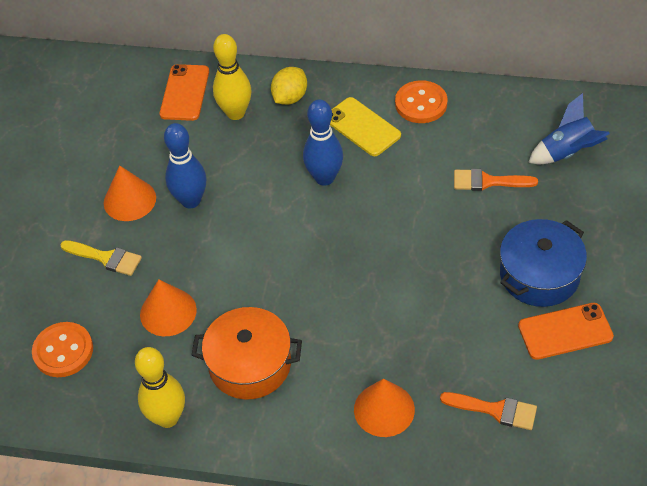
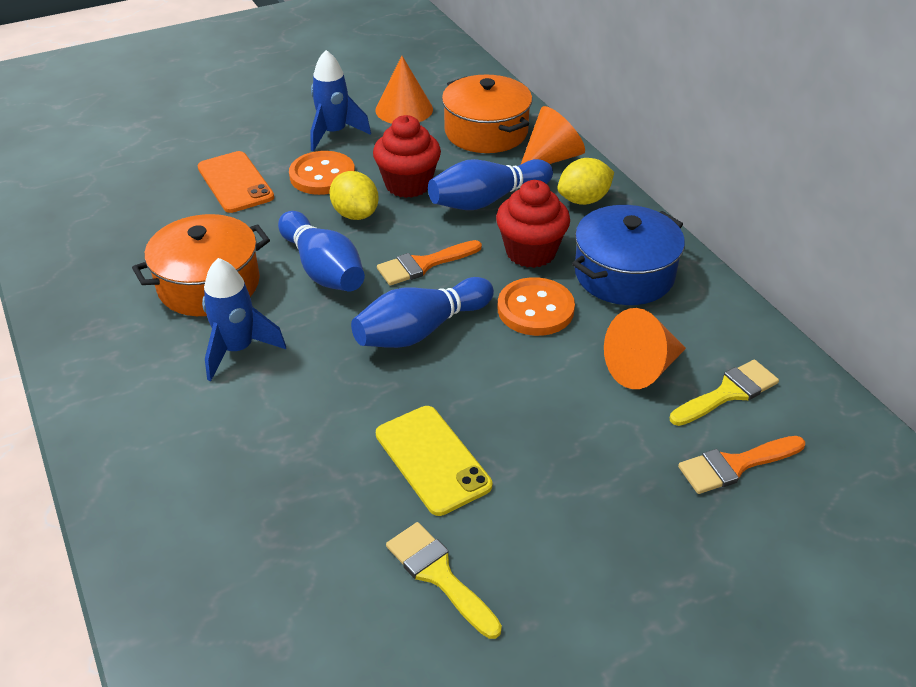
blue bowling pin: [164,123,207,208] [303,99,343,186] = 2 -> [278,211,365,291] [351,277,494,348] [428,159,553,210] = 3
blue rocket: [528,93,610,164] = 1 -> [202,258,286,381] [310,50,371,152] = 2
orange phone: [160,64,209,121] [518,303,614,360] = 2 -> [197,151,274,213] = 1
orange pot: [192,307,302,400] = 1 -> [132,214,270,316] [442,75,532,153] = 2
red cupcake: none = 0 -> [373,115,441,198] [496,180,570,268] = 2
yellow bowling pin: [135,347,185,428] [213,34,251,120] = 2 -> none = 0
yellow brush: [60,240,142,276] = 1 -> [386,522,502,639] [670,359,779,426] = 2
yellow lemon: [271,67,307,105] = 1 -> [329,171,379,220] [557,158,614,205] = 2

